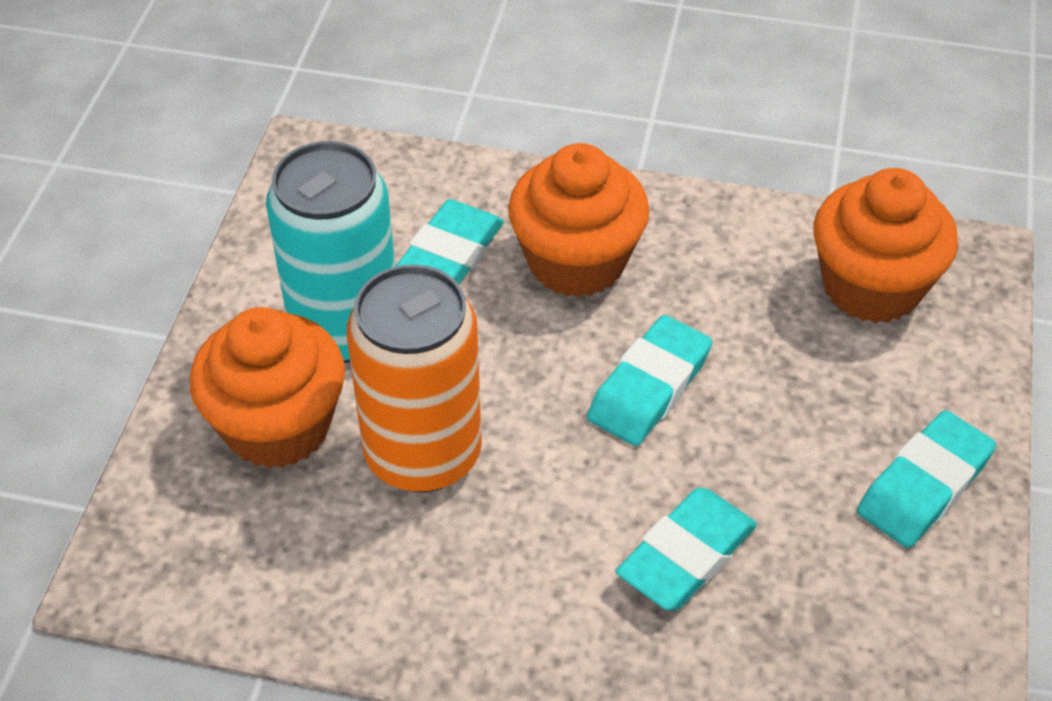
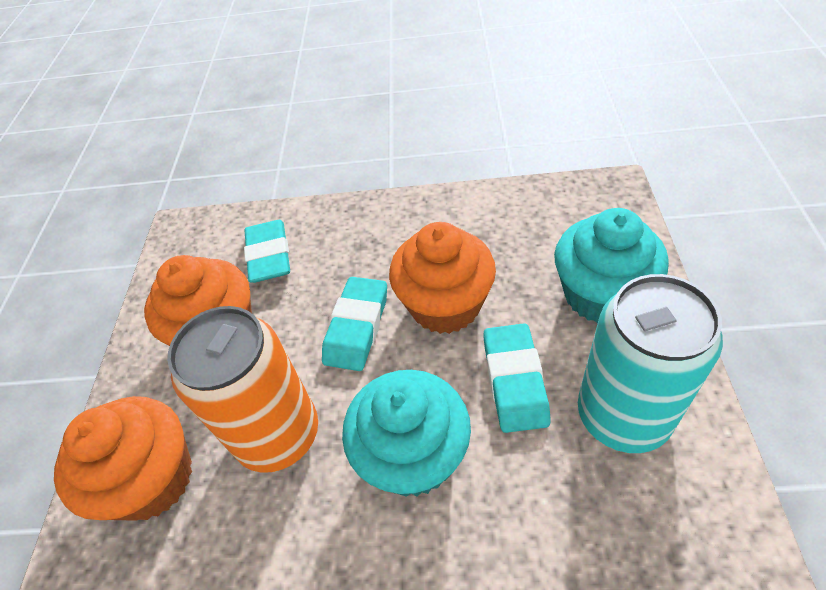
turquoise cupcake: none = 0 -> [342,370,471,496] [554,208,669,323] = 2
turquoise eraser: [395,199,504,284] [587,315,712,446] [615,488,757,611] [857,410,996,548] = 4 -> [244,220,290,283] [322,277,387,371] [483,323,551,433] = 3

